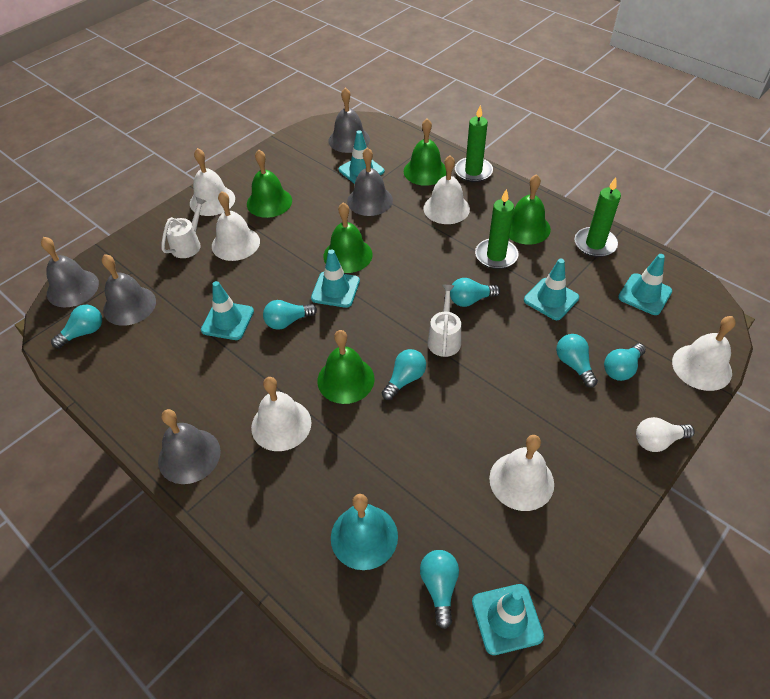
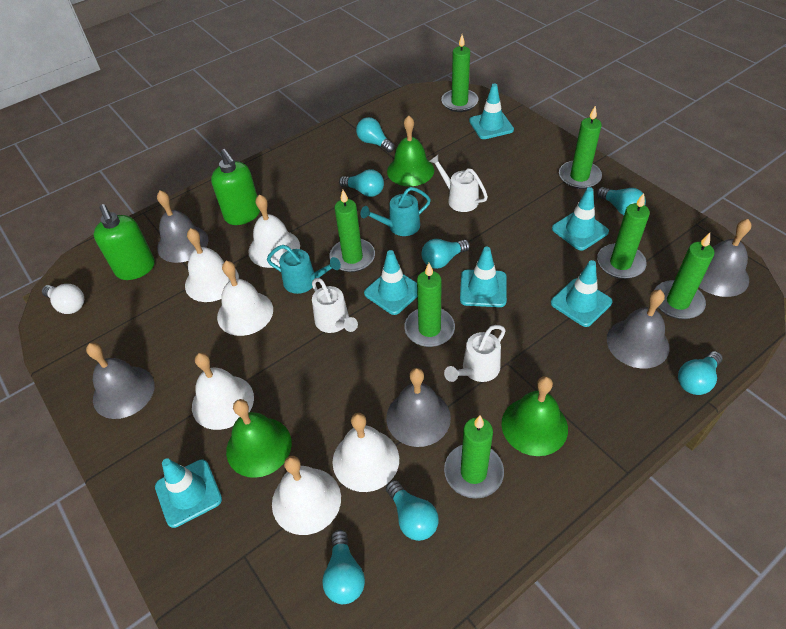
green bell: [247,150,292,218] [317,330,374,404] [323,203,373,273] [404,118,446,186] [509,174,551,245] = 5 -> [226,399,292,478] [387,115,434,186] [501,376,568,456] = 3
green candle: [455,105,493,182] [475,189,519,269] [575,177,621,257] = 3 -> [329,190,375,272] [404,263,455,347] [441,35,478,112] [444,415,504,499] [559,106,602,189] [597,193,650,279] [655,233,715,319] = 7
green soap dispenser: none = 0 -> [94,204,155,280] [211,149,260,225] = 2
turquoise bell: [331,494,398,570] = 1 -> none = 0
turquoise watering can: none = 0 -> [267,245,341,294] [360,187,431,236] = 2
white watering can: [161,197,206,258] [428,285,461,357] = 2 -> [312,278,358,333] [429,155,488,212] [444,325,506,382] = 3

